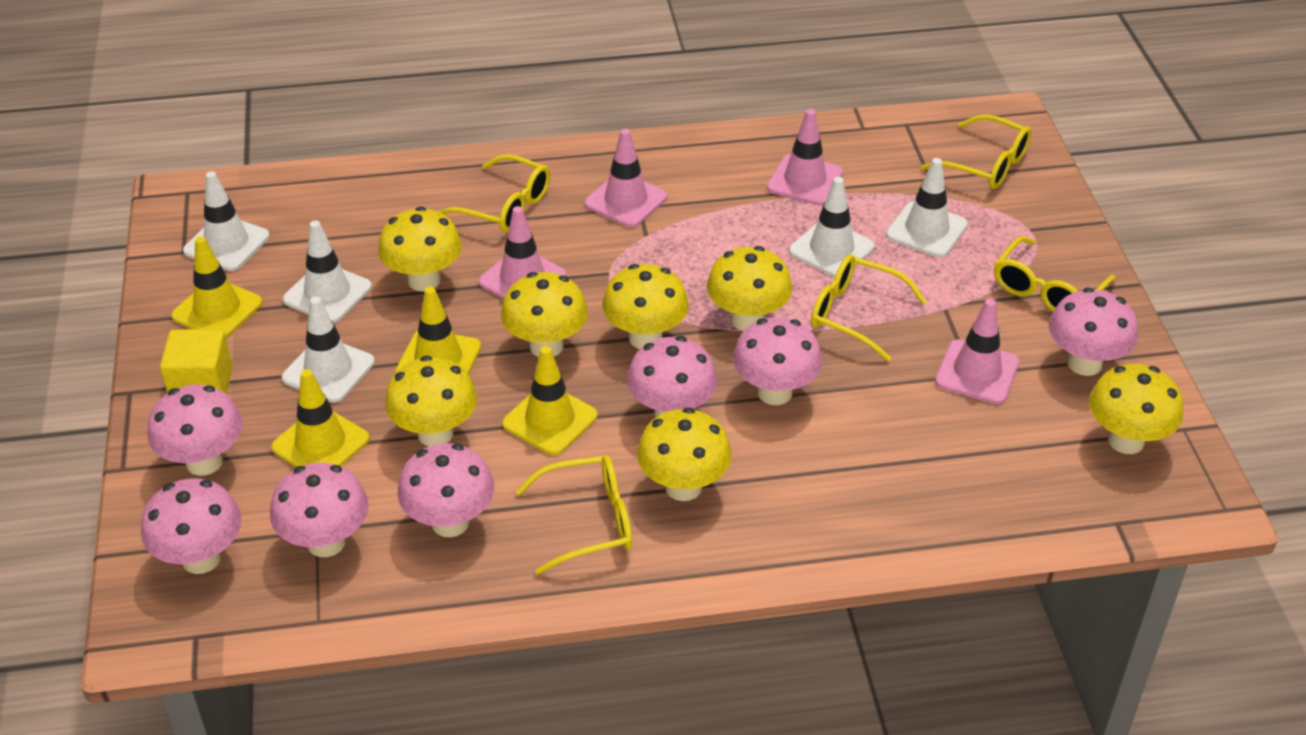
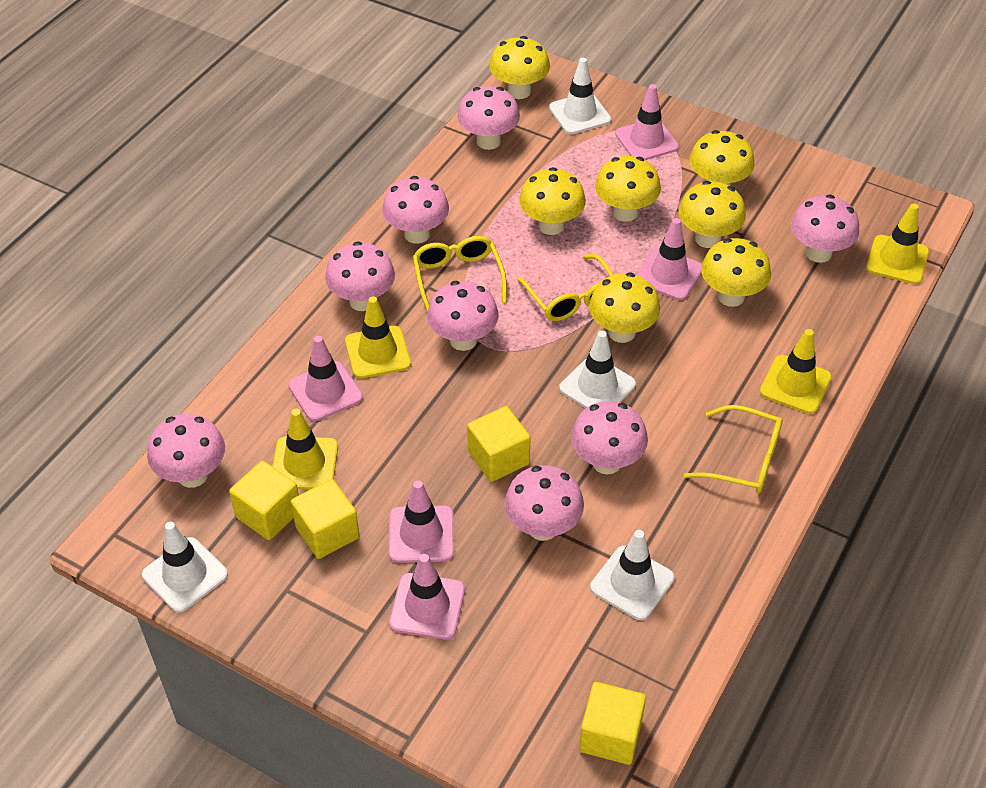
pink mushroom: [141,478,242,574] [148,384,243,476] [270,463,369,557] [397,443,494,537] [627,336,718,417] [733,317,822,405] [1049,288,1138,376] = 7 -> [147,414,225,488] [325,241,395,311] [382,176,449,244] [427,281,498,351] [457,86,520,150] [504,465,584,541] [571,401,648,475] [791,194,859,263] = 8
pink traffic cone: [479,206,567,299] [585,129,667,227] [767,109,843,205] [935,299,1019,404] = 4 -> [288,336,363,421] [389,481,454,563] [389,554,465,640] [615,84,679,160] [636,218,702,300] = 5
white traffic cone: [183,171,270,271] [282,297,375,403] [283,221,372,323] [789,177,875,277] [886,158,968,258] = 5 -> [142,522,228,612] [549,58,611,134] [559,331,636,408] [590,530,675,620] = 4
yellow cube: [160,329,233,394] = 1 -> [229,461,299,540] [291,479,360,559] [467,406,531,482] [579,682,646,765] = 4
yellow glasses: [438,154,550,232] [516,455,632,575] [811,255,927,361] [921,114,1032,189] [994,236,1116,312] = 5 -> [413,236,507,312] [517,254,614,321] [684,405,783,493] = 3

